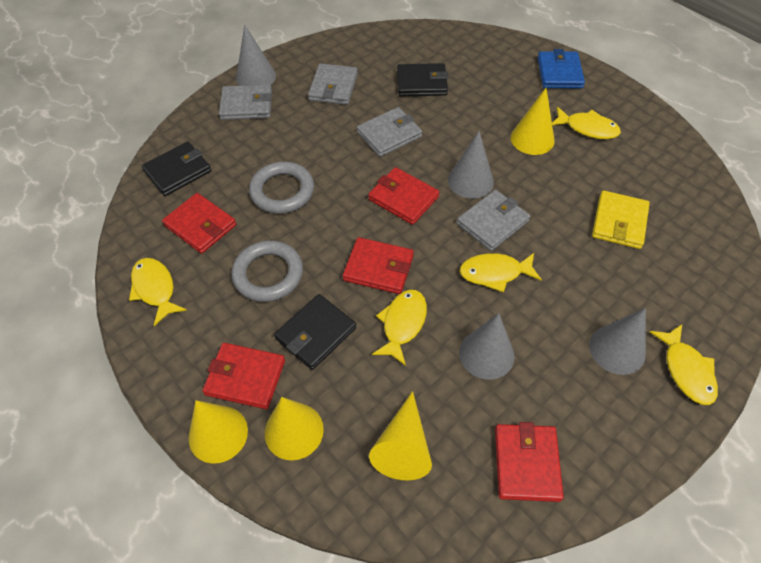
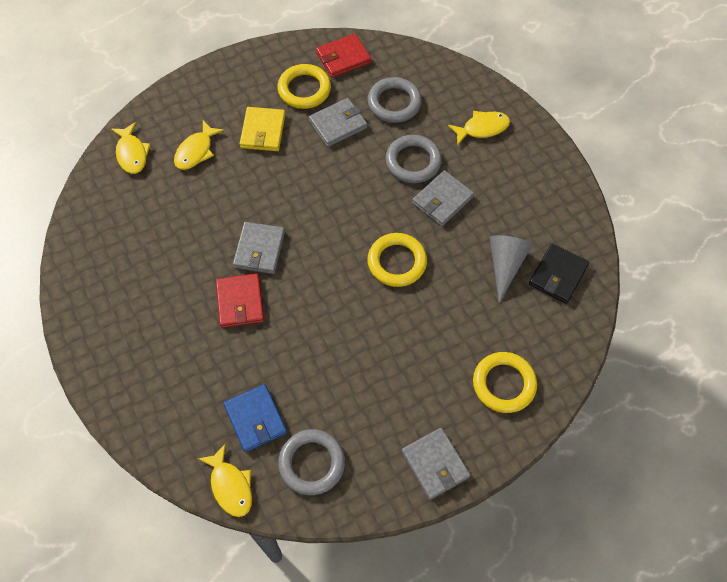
black wallet: [142,142,212,196] [274,294,356,370] [397,63,448,97] = 3 -> [529,244,589,304] = 1
grey cone: [236,24,276,86] [448,131,494,199] [459,313,515,380] [589,308,646,375] = 4 -> [490,235,532,303] = 1
grey ring: [232,241,303,302] [249,162,314,214] = 2 -> [278,429,345,495] [368,77,422,123] [385,135,442,183] = 3
red wallet: [162,193,236,254] [202,343,285,409] [343,237,414,294] [368,167,439,225] [495,422,564,502] = 5 -> [216,273,264,328] [316,33,371,78] = 2
yellow cone: [188,400,248,464] [265,397,324,460] [369,391,432,480] [511,88,555,155] = 4 -> none = 0
yellow fish: [129,258,187,326] [372,290,427,366] [460,253,542,292] [552,107,621,139] [650,324,718,405] = 5 -> [111,122,151,174] [174,120,224,170] [198,443,252,517] [448,111,510,145] = 4
yellow ring: none = 0 -> [278,64,331,109] [367,233,427,287] [473,352,537,413] = 3

